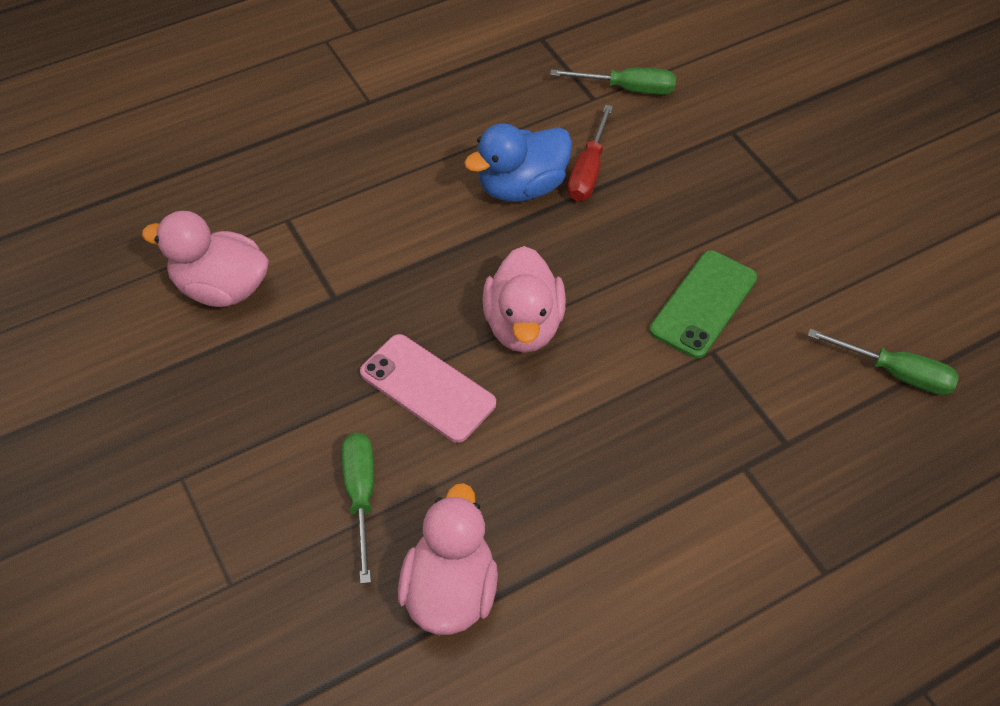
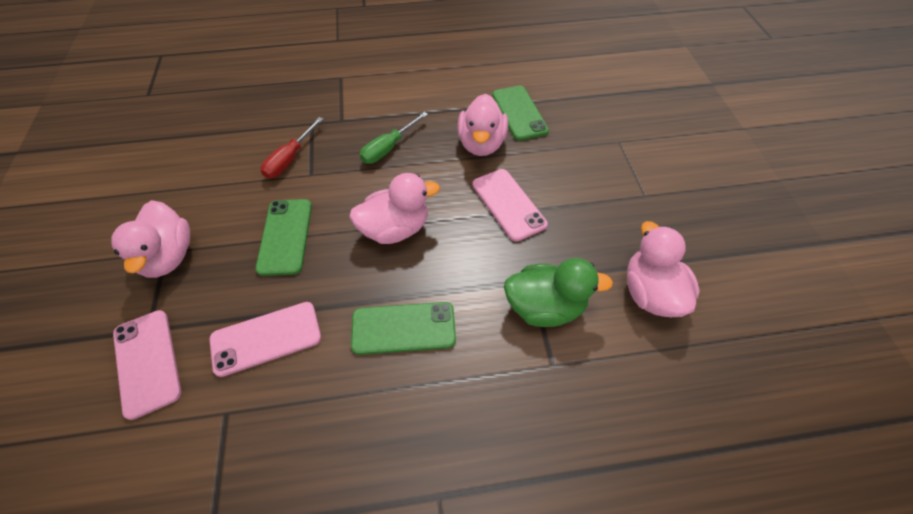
blue duck: [464,123,572,202] = 1 -> none = 0
green duck: none = 0 -> [504,258,613,327] = 1
green phone: [649,250,757,359] = 1 -> [255,199,312,276] [351,302,456,355] [492,86,549,141] = 3
green screwdriver: [342,432,374,584] [550,68,676,95] [807,329,959,395] = 3 -> [360,112,428,164] = 1
pink duck: [142,211,269,307] [398,483,498,635] [483,246,566,353] = 3 -> [111,200,190,278] [349,173,440,244] [457,94,508,156] [627,221,700,317] = 4
pink phone: [360,334,496,443] = 1 -> [113,310,181,420] [209,302,321,377] [472,169,548,242] = 3

